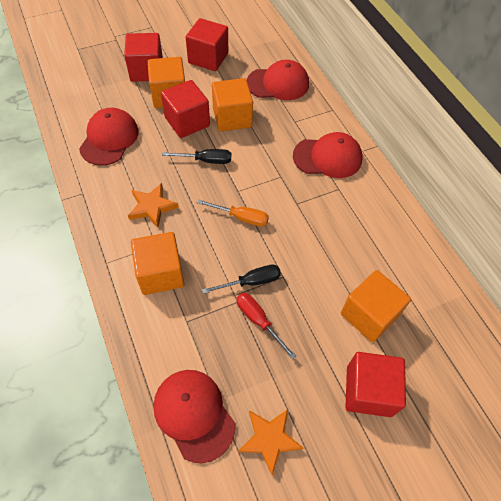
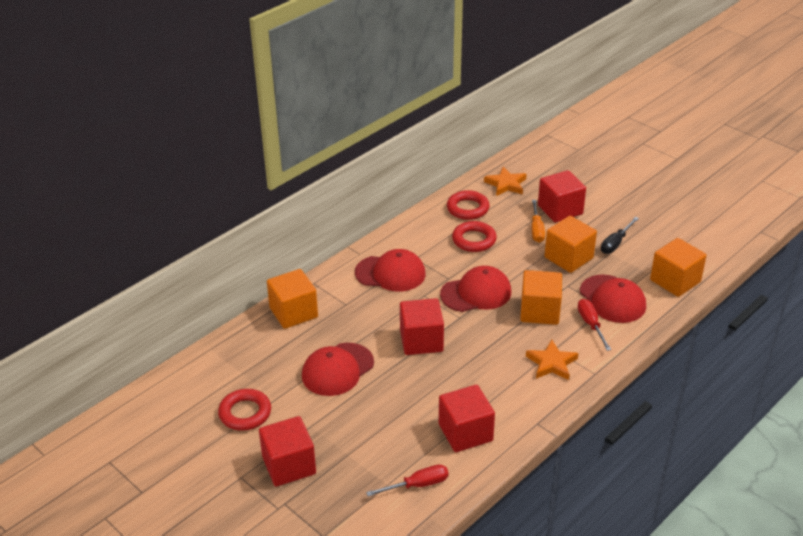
black screwdriver: [162,149,231,164] [202,265,281,294] = 2 -> [601,217,639,254] = 1
red ring: none = 0 -> [218,389,271,431] [447,190,490,220] [452,221,497,252] = 3
red screwdriver: [237,293,296,359] = 1 -> [366,464,449,496] [578,299,611,351] = 2

